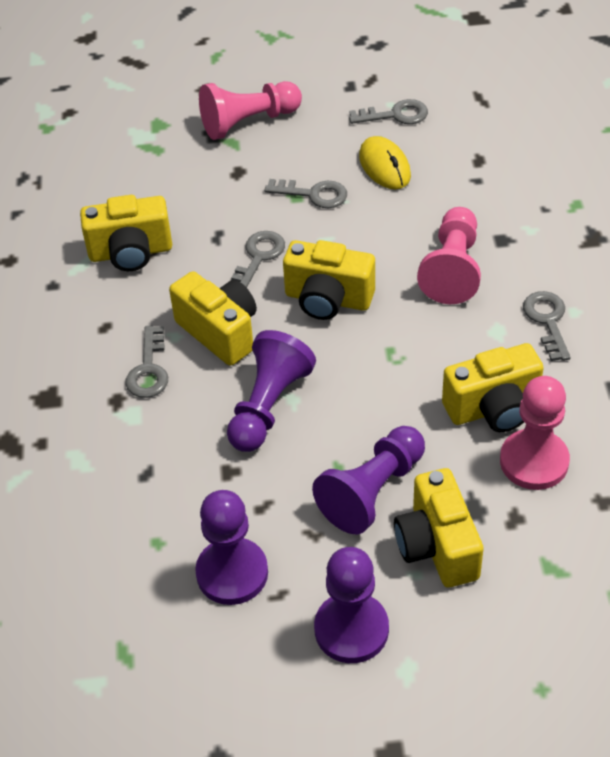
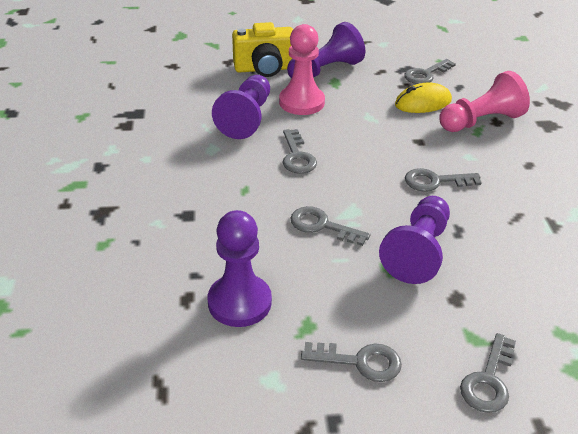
grey key: [125,325,168,398] [231,231,285,288] [264,179,347,208] [349,99,428,124] [523,291,571,361] = 5 -> [283,129,317,174] [290,206,370,246] [301,342,402,382] [404,59,456,84] [405,168,482,192] [460,333,516,413] = 6
pink pawn: [199,81,302,140] [417,207,481,304] [500,376,570,490] = 3 -> [279,24,325,115] [439,71,530,132] = 2
yellow camera: [80,195,172,271] [169,271,257,366] [283,240,375,320] [394,468,483,587] [442,343,544,432] = 5 -> [232,22,293,77] = 1

